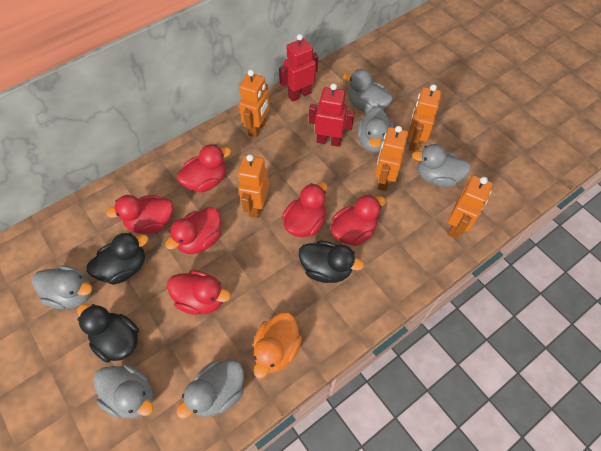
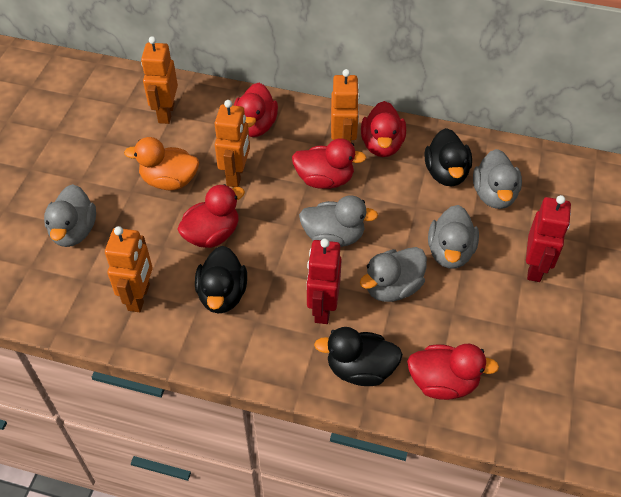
grey duck: [32,265,92,309] [93,364,154,419] [176,360,244,419] [343,69,393,113] [357,106,394,153] [412,144,471,187] = 6 -> [44,184,96,247] [299,195,378,247] [360,247,427,302] [428,205,479,269] [473,149,522,209] = 5
orange robot: [238,154,269,218] [239,70,270,138] [375,126,408,191] [408,84,441,152] [448,176,493,239] = 5 -> [105,226,153,312] [141,36,178,124] [215,100,250,187] [331,69,360,142] = 4
red duck: [106,195,173,234] [165,207,221,254] [167,270,231,315] [177,144,231,193] [282,182,327,237] [331,194,386,246] = 6 -> [177,184,245,248] [234,83,278,137] [292,139,366,189] [361,101,406,157] [407,344,499,400] = 5

